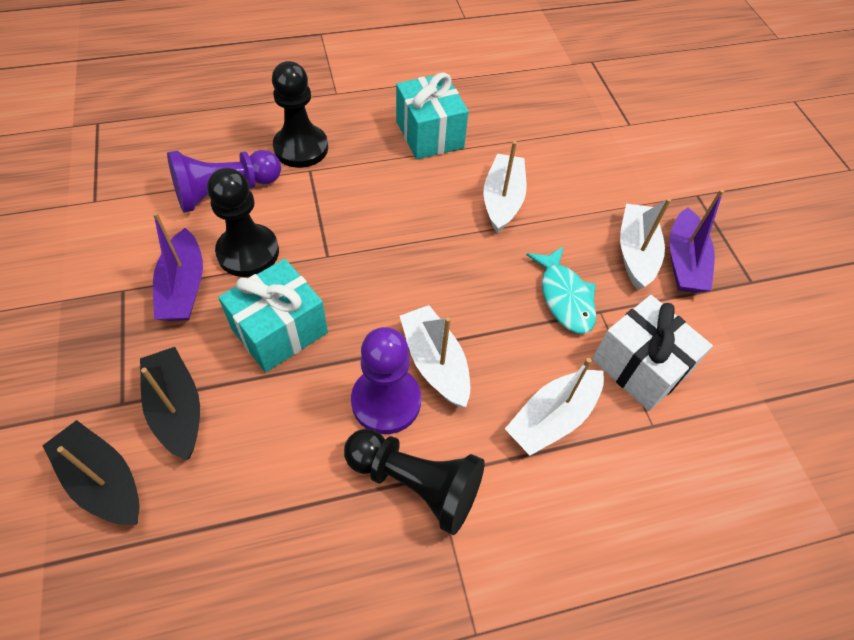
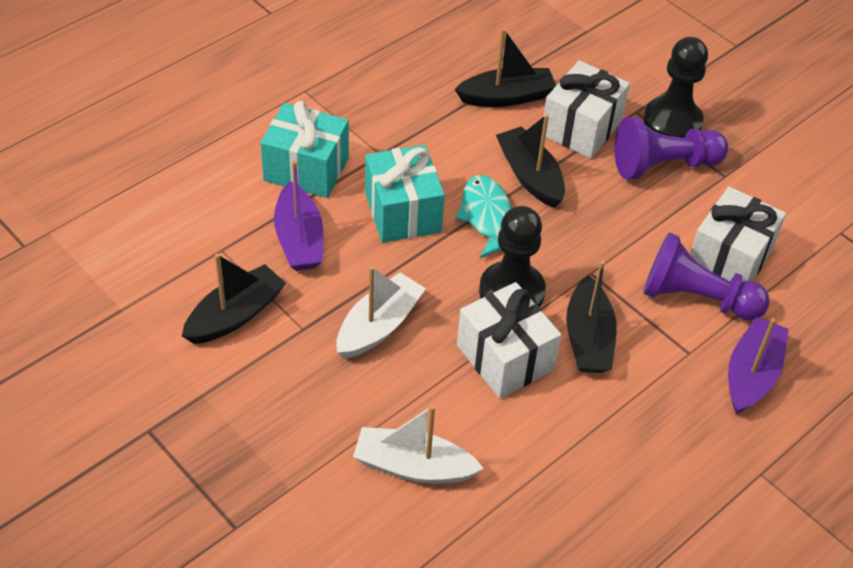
black boat: [42,420,140,525] [140,347,200,460] = 2 -> [182,254,286,344] [454,28,556,107] [496,114,565,208] [566,261,617,373] = 4
black pawn: [207,168,279,277] [272,61,328,168] [344,429,485,535] = 3 -> [479,206,546,307] [644,37,708,138] = 2
white boat: [400,305,470,407] [484,141,527,233] [505,358,604,456] [620,198,671,290] = 4 -> [336,266,426,359] [353,405,484,484] = 2
white gift: [592,295,713,411] = 1 -> [457,282,561,398] [543,61,630,158] [690,187,786,283] = 3

